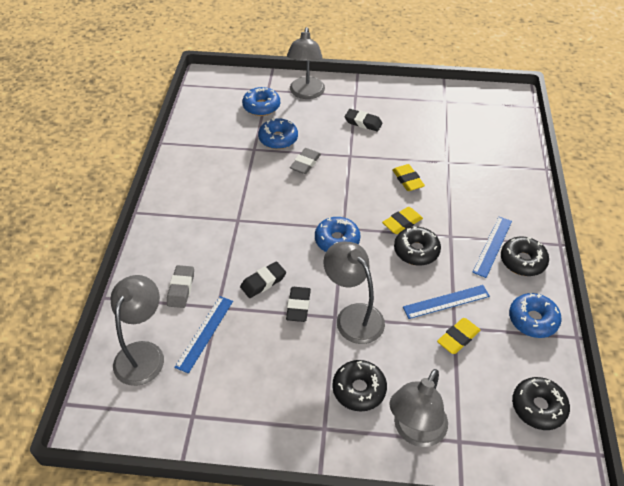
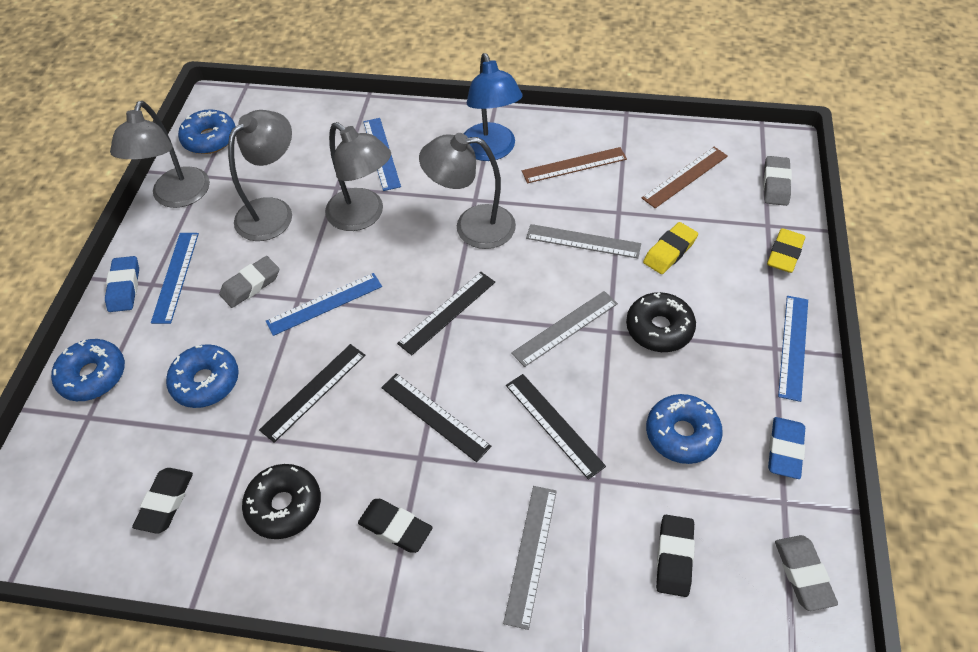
black donut: [332,360,387,412] [394,226,441,266] [501,237,549,276] [512,377,570,430] = 4 -> [242,464,321,539] [626,292,696,352] = 2
black ruler: none = 0 -> [259,344,365,443] [381,373,492,462] [397,272,495,355] [506,374,606,480] = 4
blue eraser: none = 0 -> [105,256,139,312] [768,417,805,479] = 2
blue lamp: none = 0 -> [464,53,523,161] = 1
blue ruler: [174,296,233,374] [403,285,490,319] [472,216,512,278] = 3 -> [151,233,199,324] [266,273,382,336] [363,118,401,191] [778,296,808,402] = 4
brown ruler: none = 0 -> [522,147,627,183] [642,147,728,208] = 2
grey eraser: [167,265,194,308] [290,148,321,174] = 2 -> [219,256,279,308] [763,156,792,206] [775,535,838,611] = 3
grey ruler: none = 0 -> [503,486,557,630] [511,291,618,367] [526,224,641,258] = 3
yellow eraser: [382,207,423,234] [392,164,425,191] [437,318,480,354] = 3 -> [643,222,698,274] [767,228,806,273] = 2

